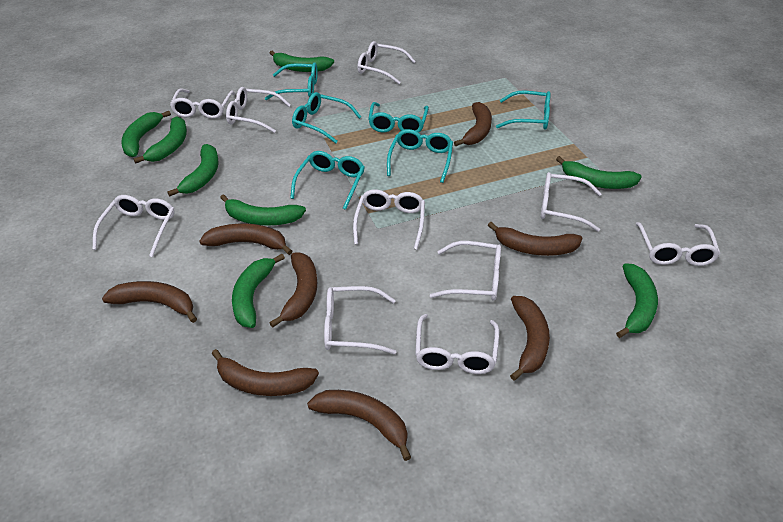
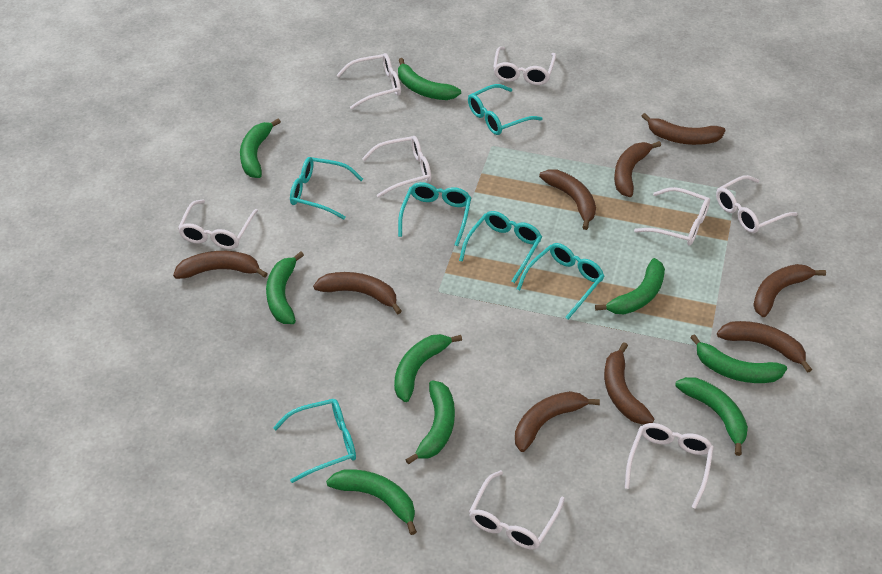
brown banana: [102,281,197,323] [199,224,293,255] [212,349,319,396] [270,253,317,328] [307,390,411,461] [454,102,492,146] [488,222,582,256] [510,296,550,381] = 8 -> [173,251,268,279] [313,272,402,314] [515,391,600,452] [539,169,596,230] [604,342,654,424] [614,141,661,197] [641,113,725,145] [717,321,812,373] [753,264,826,317] = 9
green banana: [121,111,171,157] [133,116,187,164] [167,144,219,196] [220,194,306,226] [232,254,285,328] [270,51,334,72] [556,156,642,189] [616,263,658,338] = 8 -> [240,119,281,178] [266,251,304,324] [326,469,417,535] [394,334,462,402] [398,58,461,100] [405,380,455,465] [595,258,665,314] [675,377,748,456] [690,334,787,383] = 9
white glasses: [92,195,174,257] [170,88,235,119] [226,87,291,133] [324,286,396,354] [353,189,425,250] [357,41,416,84] [415,314,499,374] [430,241,501,301] [541,172,602,232] [636,222,720,266] = 10 -> [178,199,258,249] [337,53,401,109] [362,136,431,198] [469,470,565,550] [493,46,556,85] [625,423,714,509] [634,187,710,245] [716,175,797,233] = 8

